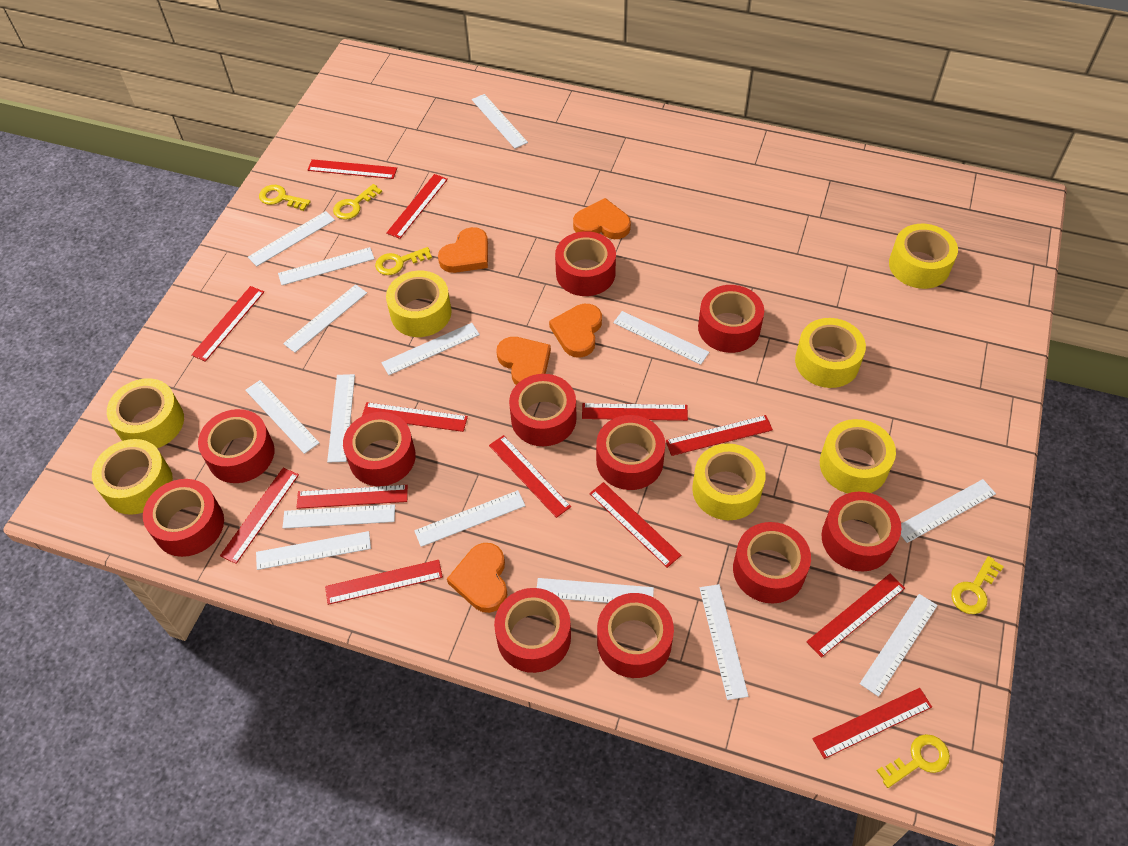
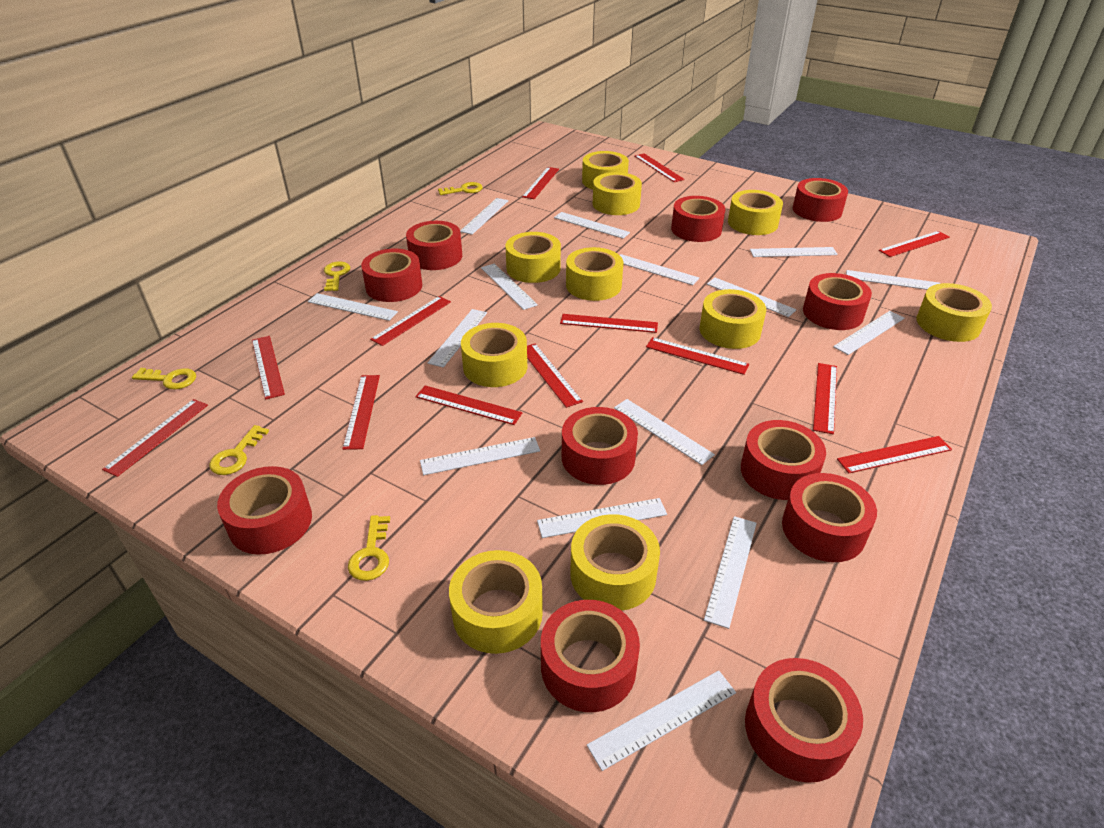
orange heart: [438,227,488,273] [447,543,507,613] [496,337,551,385] [549,304,602,358] [573,198,631,239] = 5 -> none = 0
yellow tape: [92,439,173,515] [107,378,184,448] [386,271,452,337] [692,443,766,520] [795,318,866,388] [820,419,896,493] [889,224,958,289] = 7 -> [449,550,543,654] [461,323,527,387] [505,232,561,283] [566,247,623,301] [570,514,660,611] [582,151,629,189] [593,172,642,215] [700,289,766,349] [728,190,783,235] [916,283,992,342] = 10

